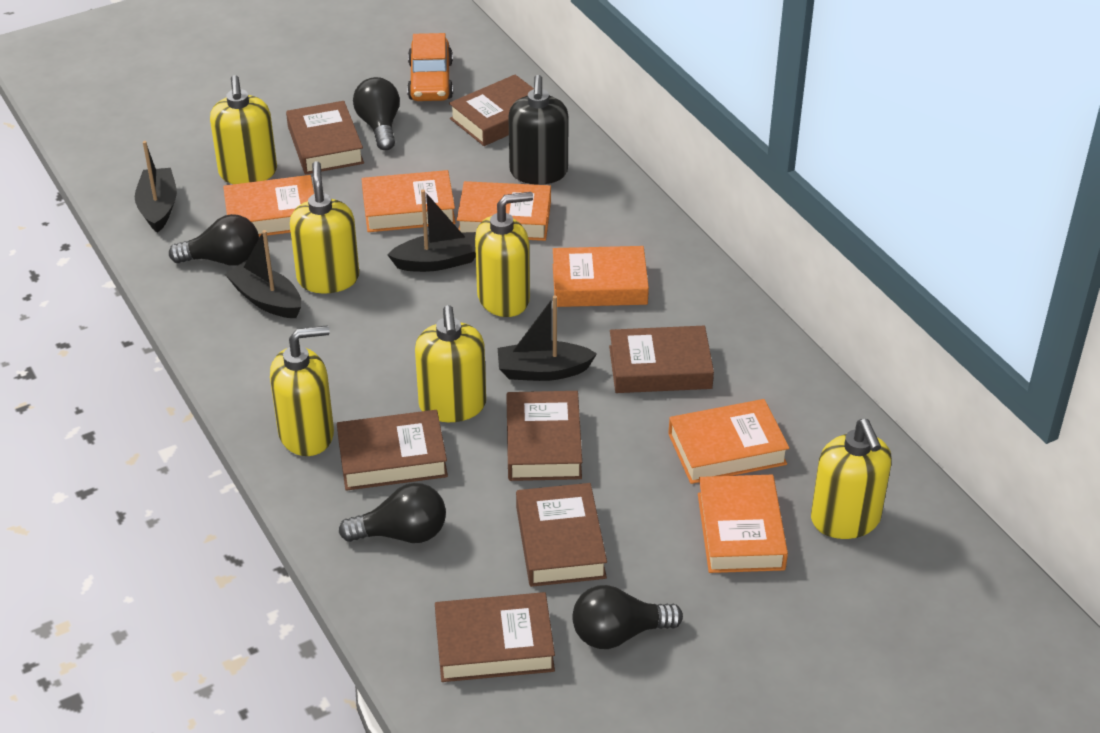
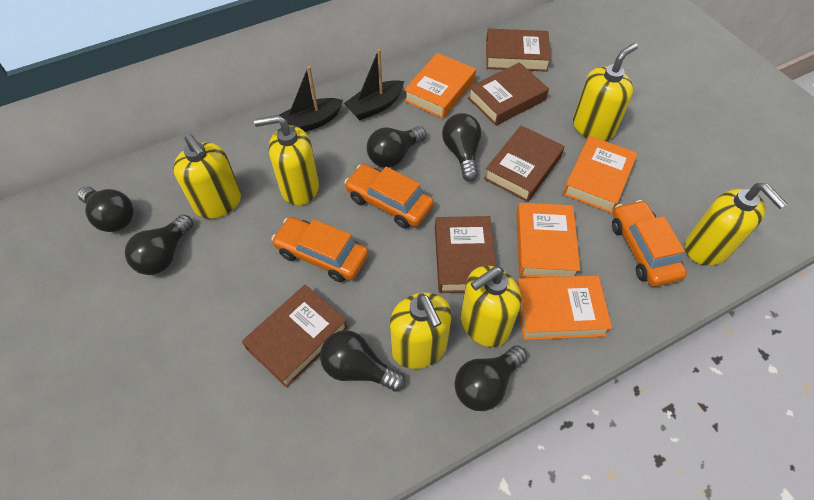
black boat: [135,141,177,233] [225,230,301,318] [387,189,476,272] [498,295,597,381] = 4 -> [279,66,343,132] [344,49,404,120] = 2
black light bulb: [169,214,259,266] [339,483,446,543] [353,77,400,150] [572,585,683,649] = 4 -> [78,186,134,232] [125,214,193,275] [320,330,405,392] [367,126,426,168] [442,113,481,181] [455,345,527,411] = 6
black soap dispenser: [508,75,569,185] = 1 -> none = 0
brown book: [286,101,364,174] [337,410,448,491] [435,592,555,682] [449,75,534,146] [506,391,582,481] [516,483,607,587] [609,326,714,393] = 7 -> [242,285,348,388] [435,216,496,293] [468,62,549,126] [484,125,564,202] [486,29,551,72] = 5
orange book: [223,175,314,237] [362,170,456,232] [457,181,551,241] [553,246,649,307] [668,399,789,484] [698,475,788,573] = 6 -> [404,53,476,119] [516,203,580,278] [517,275,612,340] [563,136,638,214] = 4
orange car: [407,33,453,101] = 1 -> [271,217,368,282] [344,164,434,228] [612,200,687,287] = 3

